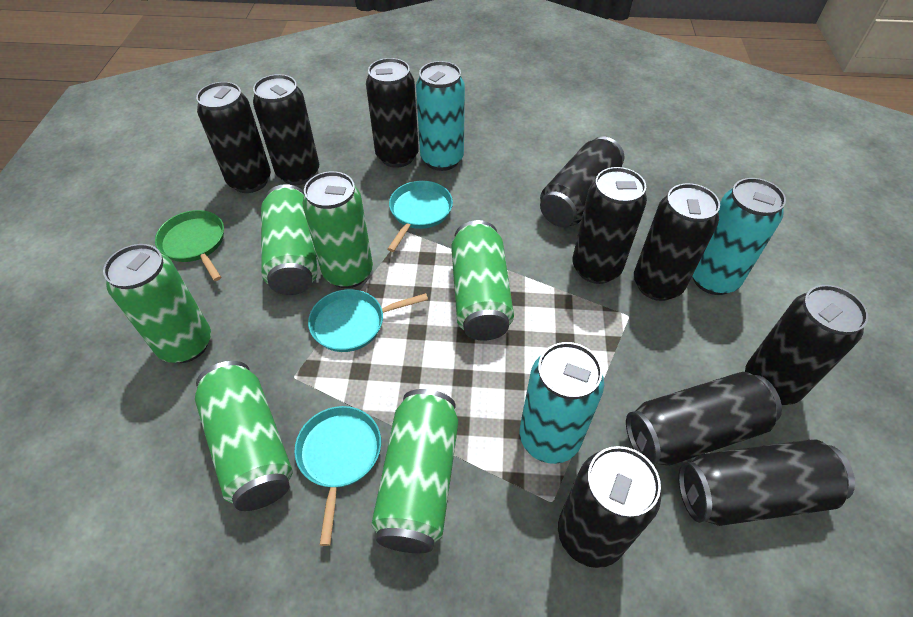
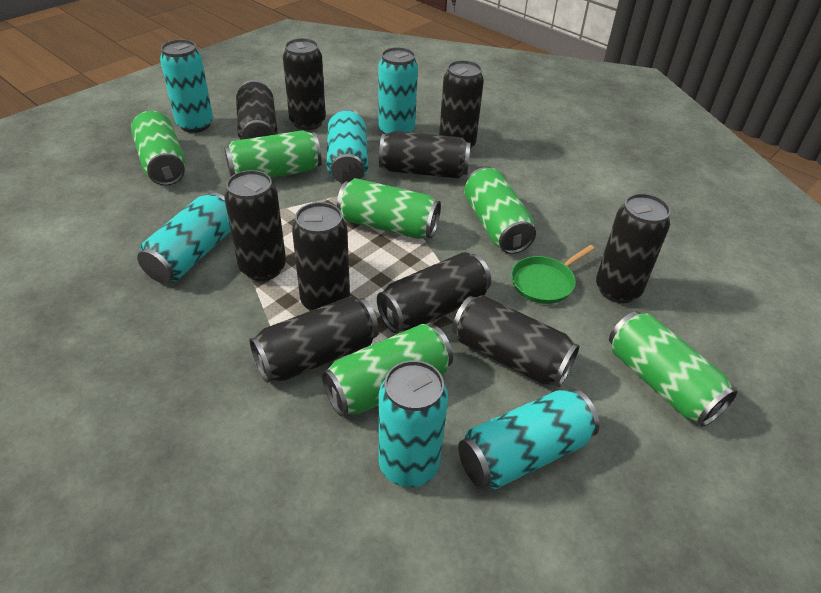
turquoise can: [416,61,465,171] [520,342,604,464] [692,178,786,295] = 3 -> [137,192,231,283] [160,39,213,133] [327,109,368,183] [378,47,418,134] [379,360,448,487] [458,389,600,490] = 6
turquoise pan: [294,406,381,546] [308,289,428,352] [388,181,453,252] = 3 -> none = 0

